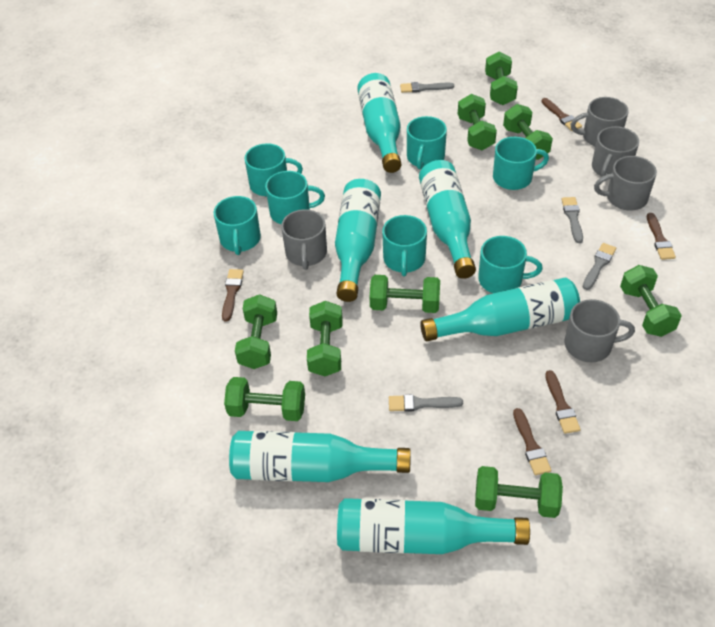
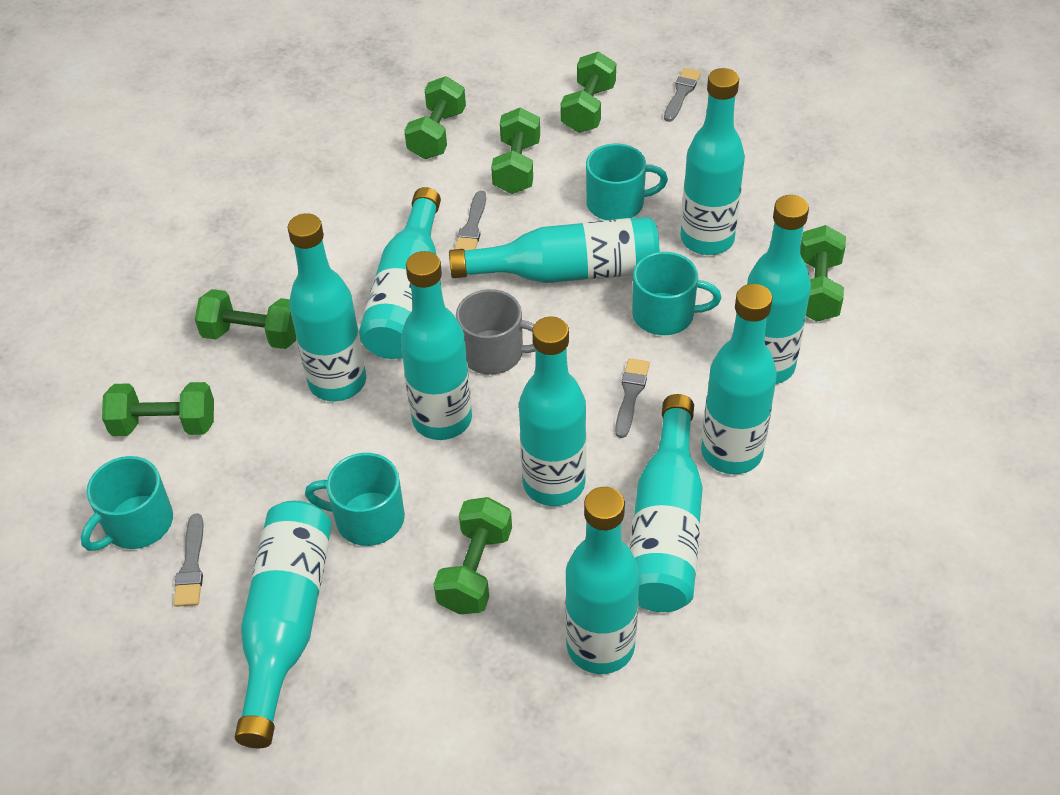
brown brush: [222,269,244,322] [513,408,552,475] [542,98,582,131] [545,370,581,434] [647,213,676,260] = 5 -> none = 0
green dumbbell: [224,377,305,421] [235,294,277,369] [307,301,343,376] [370,275,440,313] [458,94,497,150] [475,466,563,518] [485,51,518,105] [503,104,553,160] [620,265,682,337] = 9 -> [102,382,214,436] [195,289,296,349] [404,76,466,159] [434,497,512,614] [491,107,540,194] [561,51,616,133] [800,225,846,322] = 7
grey mug: [281,209,327,270] [565,299,635,362] [570,97,629,147] [592,126,639,177] [594,156,657,211] = 5 -> [456,289,536,375] = 1
turquoise bottle: [229,431,411,482] [335,179,381,302] [337,498,530,554] [357,73,401,173] [419,160,476,279] [420,277,580,341] = 6 -> [235,501,332,748] [288,213,366,401] [359,187,441,359] [400,251,472,440] [449,217,660,283] [519,316,586,506] [565,487,640,674] [629,394,703,612] [680,68,745,255] [701,284,777,474] [747,195,811,384] = 11
turquoise mug: [213,196,261,255] [245,143,303,196] [265,171,325,224] [382,215,427,276] [407,116,447,170] [478,236,543,293] [493,137,549,190] = 7 -> [81,456,173,551] [305,453,405,546] [586,144,668,220] [632,252,721,335] = 4

